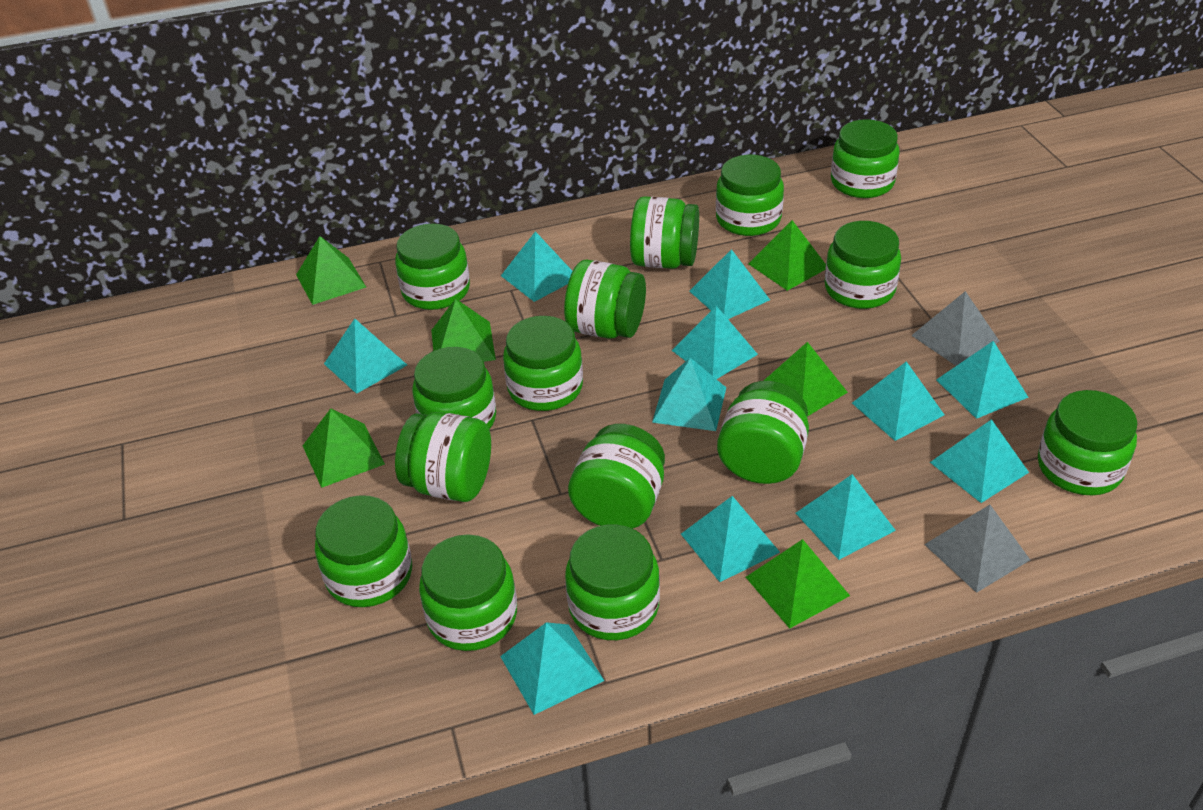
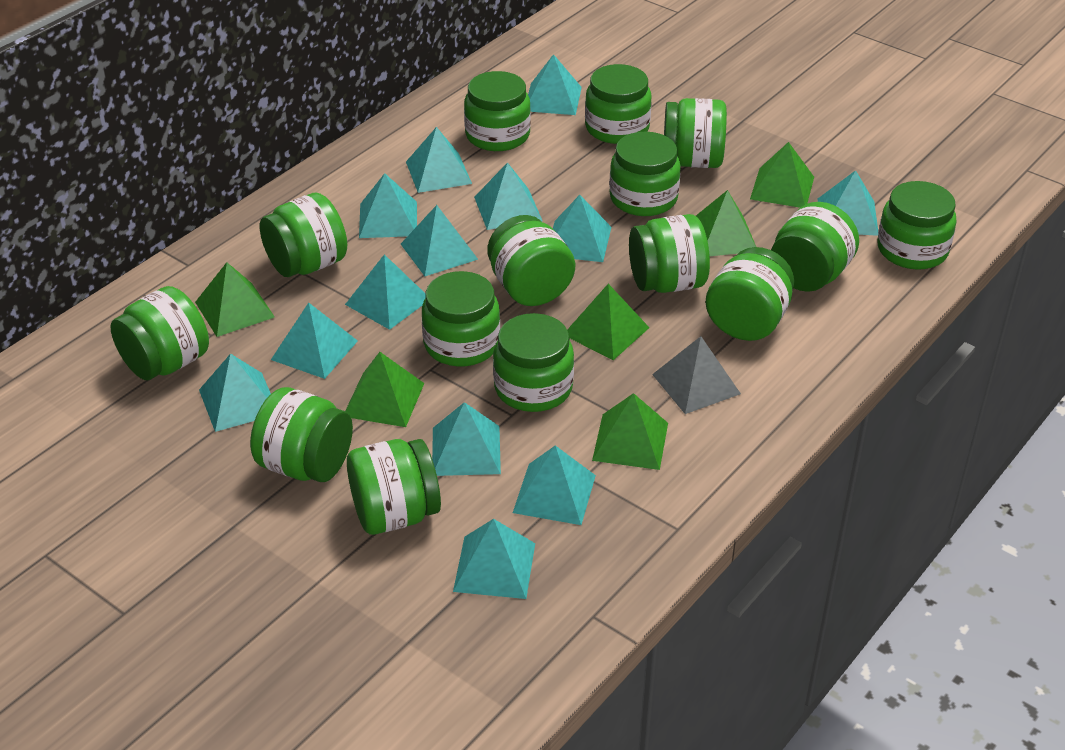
grey pyramid: [911,291,1000,366] [924,505,1030,593] = 2 -> [652,336,741,414] = 1
turquoise pyramid: [324,319,407,394] [500,622,605,715] [501,231,572,302] [652,358,726,431] [672,306,758,379] [681,496,780,582] [689,249,770,319] [796,474,896,560] [852,361,944,441] [930,419,1029,503] [936,341,1029,419] = 11 -> [199,353,271,432] [271,302,358,379] [345,254,426,330] [359,173,417,238] [401,205,478,276] [406,127,472,193] [432,402,501,476] [453,519,535,599] [474,162,542,230] [513,445,596,525] [528,54,582,115] [553,195,611,262] [818,170,878,236] = 13

